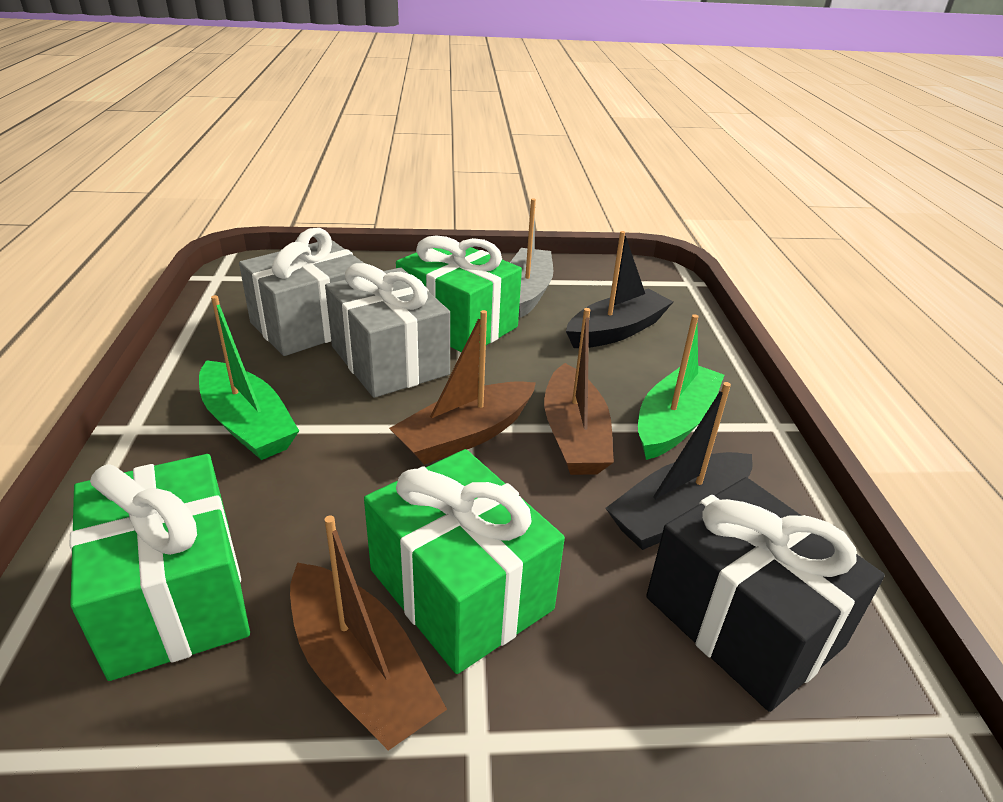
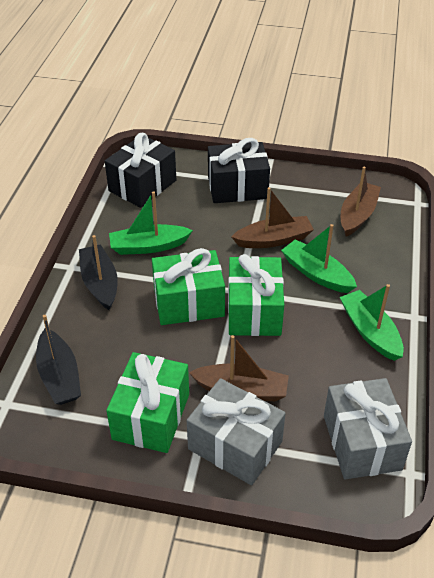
black gift: [646,477,885,712] = 1 -> [105,133,176,208] [208,138,270,203] = 2
green boat: [199,295,299,460] [638,314,724,460] = 2 -> [109,191,193,255] [281,224,357,293] [340,284,404,361] = 3
grey boat: [510,198,553,318] = 1 -> none = 0

